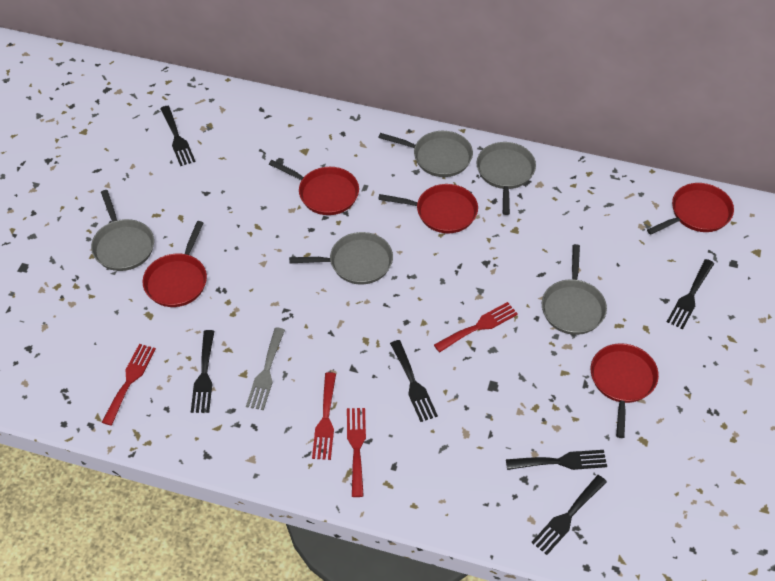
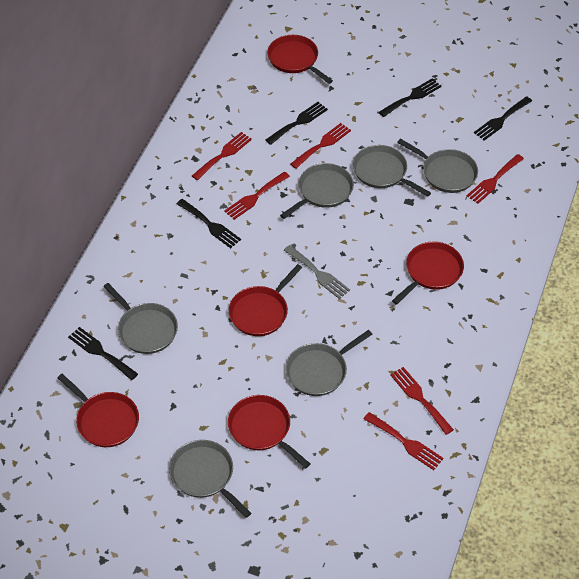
black fork: [160,106,195,166] [191,330,214,413] [390,340,438,422] [506,450,607,470] [531,475,607,555] [667,259,714,329] = 6 -> [68,327,138,380] [177,199,241,248] [265,102,328,145] [379,78,441,117] [474,96,532,141] = 5
grey pan: [91,190,154,271] [289,232,393,284] [378,131,473,177] [476,142,536,215] [542,244,607,335] = 5 -> [103,283,178,354] [169,440,251,518] [280,163,354,219] [286,330,372,396] [353,145,431,197] [397,138,478,193] = 6
red fork: [102,344,156,426] [312,372,336,460] [347,408,366,497] [434,302,518,352] = 4 -> [192,132,252,180] [224,172,290,220] [291,123,351,169] [364,412,444,470] [390,367,454,435] [467,154,524,204] = 6

